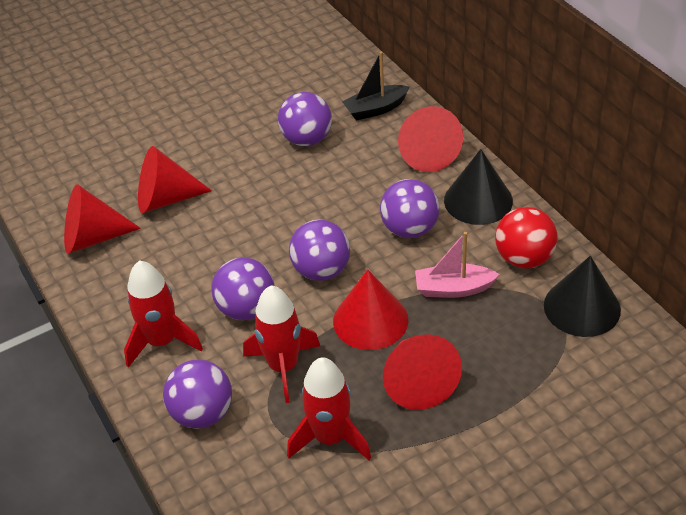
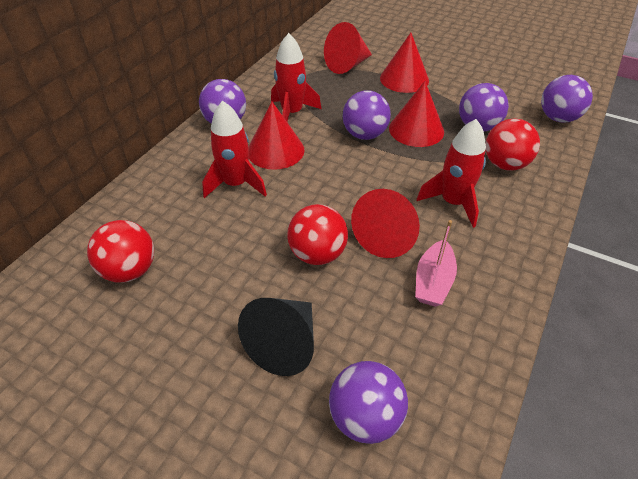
black boat: [342,52,409,121] = 1 -> none = 0
black cone: [444,149,513,225] [544,256,621,337] = 2 -> [238,298,314,376] = 1
red ball: [495,207,558,268] = 1 -> [87,220,154,283] [287,204,348,265] [486,119,540,171] = 3

